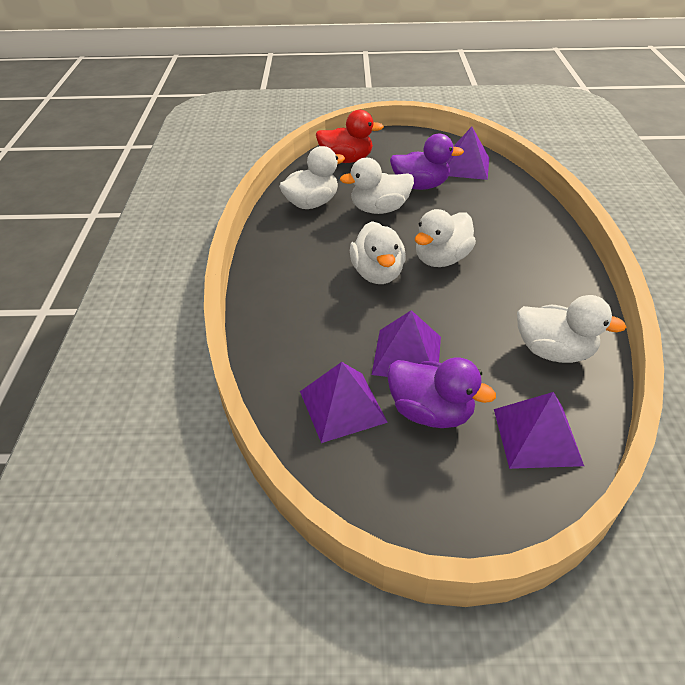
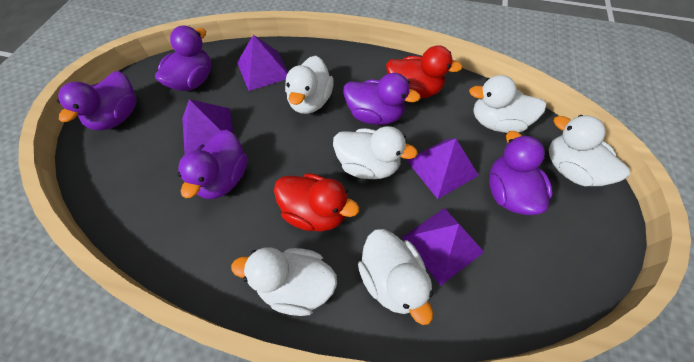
purple duck: [387,357,496,428] [390,133,464,190] = 2 -> [57,71,137,131] [155,26,211,91] [178,130,247,199] [343,73,420,125] [489,131,553,215] = 5
red duck: [316,110,384,163] = 1 -> [274,173,359,231] [386,45,463,98] = 2
white duck: [279,146,345,209] [340,158,414,214] [350,221,406,284] [415,209,476,267] [517,295,627,363] = 5 -> [231,247,337,316] [285,56,334,114] [333,126,418,179] [358,229,433,325] [469,75,546,133] [549,115,630,186] = 6

